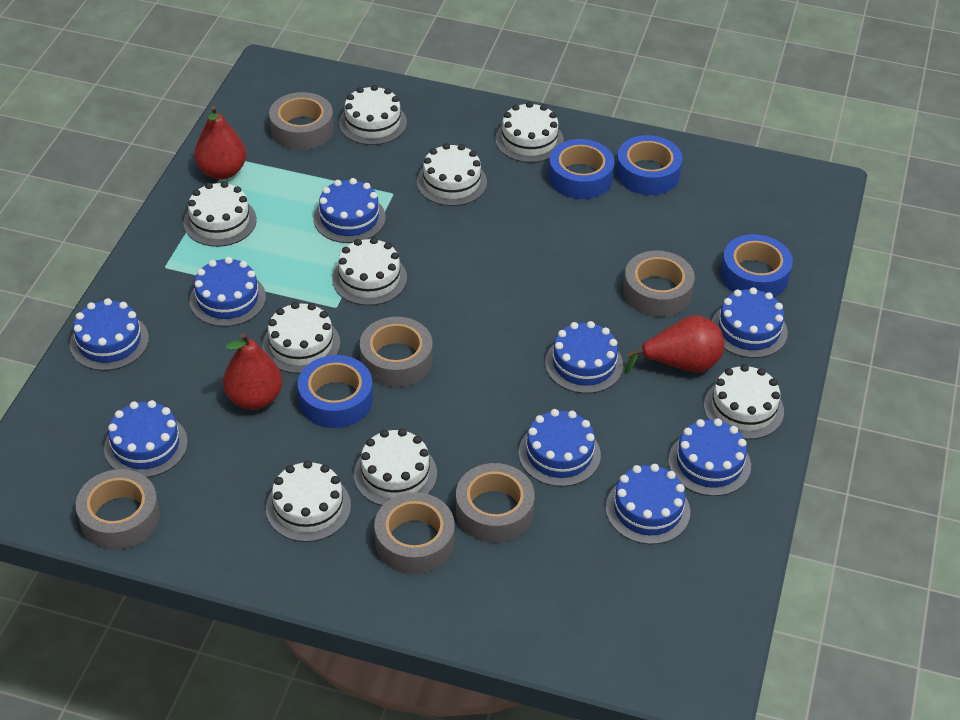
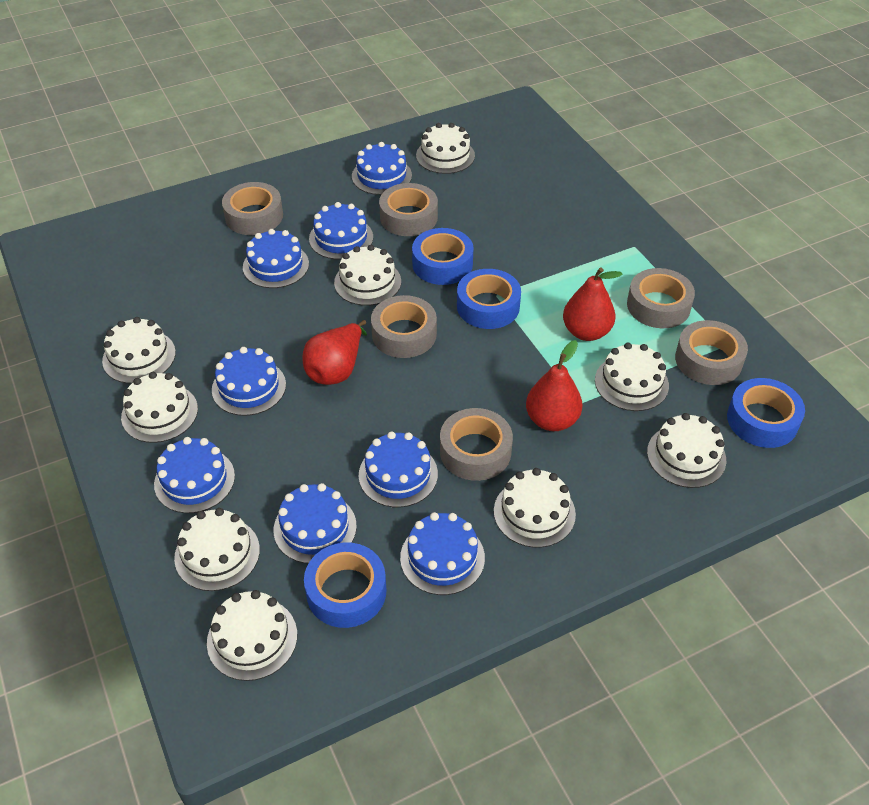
blue cake: [70,298,149,371] [104,400,188,478] [189,257,266,327] [313,178,386,243] [519,409,601,487] [545,321,623,394] [606,464,690,545] [668,418,751,496] [712,287,788,358] = 9 -> [154,437,235,513] [212,347,286,416] [243,229,309,288] [274,483,357,564] [309,202,373,260] [352,142,412,195] [359,431,438,507] [400,512,485,595] = 8

